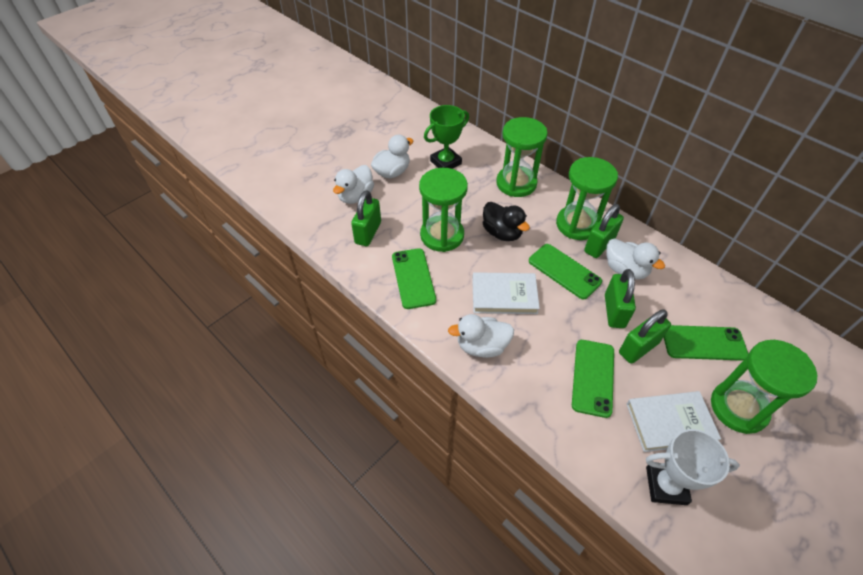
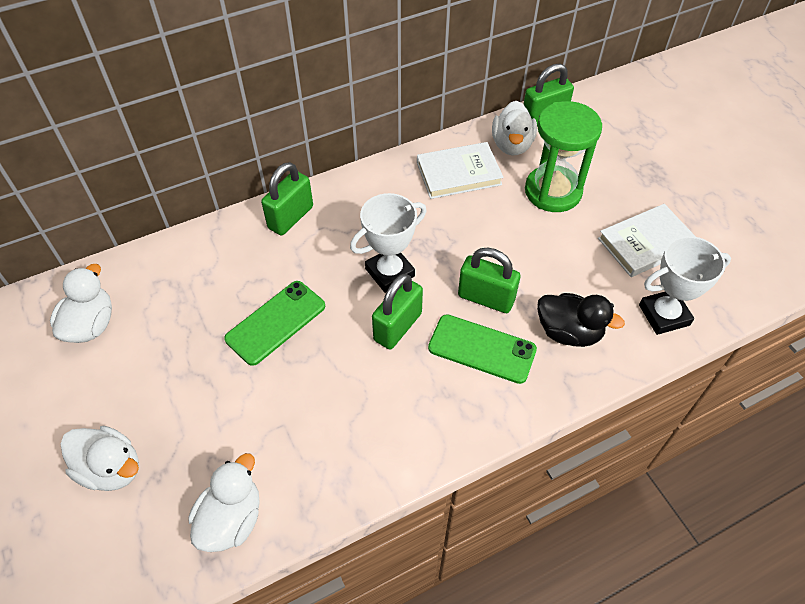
green hourglass: [419,168,468,252] [496,117,548,197] [556,157,618,240] [711,340,817,434] = 4 -> [525,101,602,212] = 1
green phone: [392,248,436,309] [529,244,602,299] [572,340,614,418] [664,325,748,361] = 4 -> [224,281,325,366] [428,314,537,384] = 2
green trophy: [424,105,469,169] = 1 -> none = 0
white trophy: [646,429,740,505] = 1 -> [350,193,427,293] [639,236,731,335] = 2

